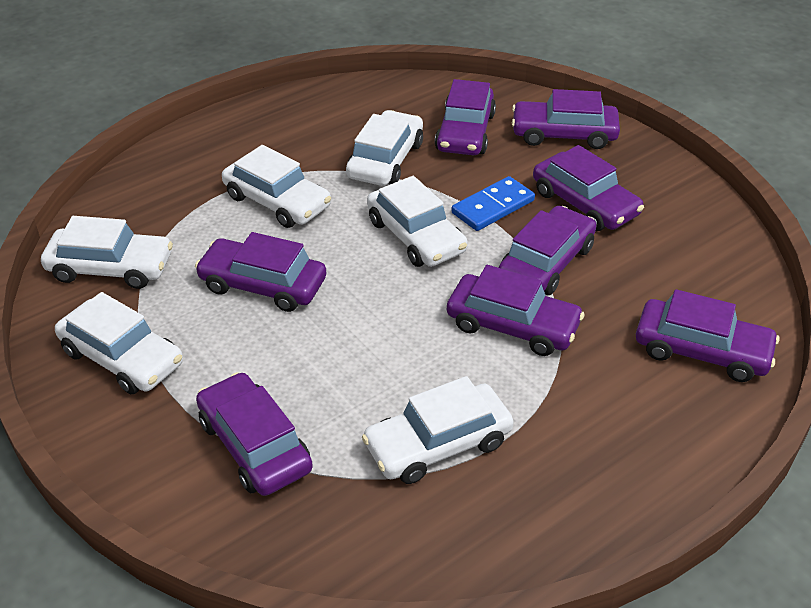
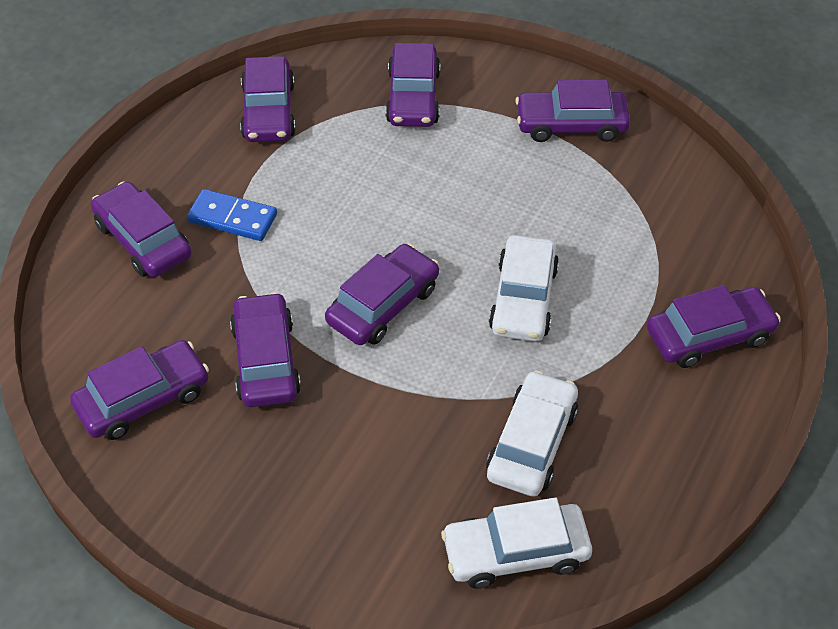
white car: [41,216,173,289] [55,292,183,394] [222,145,331,228] [346,110,423,186] [362,376,514,484] [367,176,468,267] = 6 -> [441,498,592,589] [486,370,578,497] [489,235,559,342] = 3

